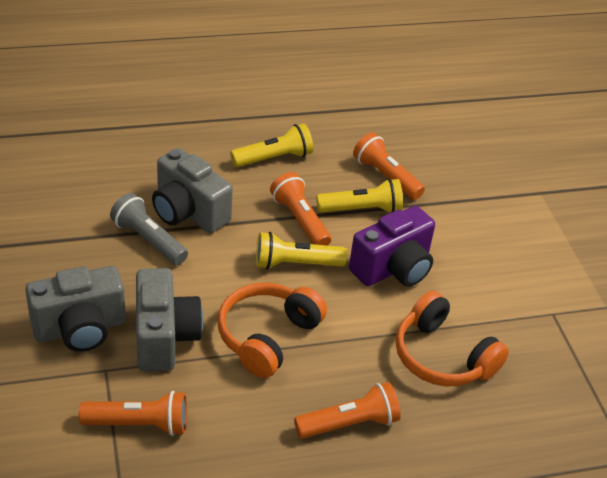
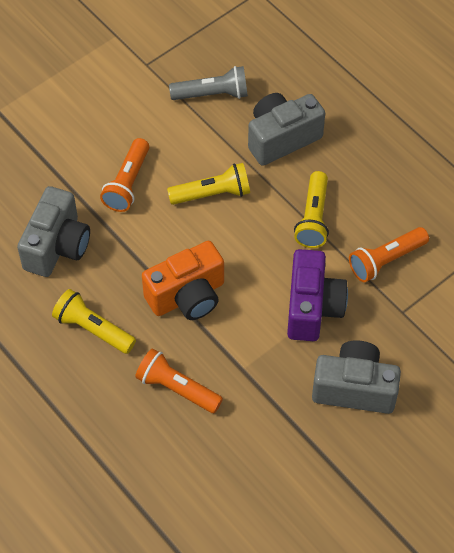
orange camera: none = 0 -> [142,241,224,320] = 1
orange flashlight: [78,391,187,436] [270,172,331,246] [294,382,401,439] [353,133,425,200] = 4 -> [100,138,149,212] [135,348,223,413] [349,227,429,282] = 3
orange headphones: [218,283,327,378] [396,291,509,386] = 2 -> none = 0

